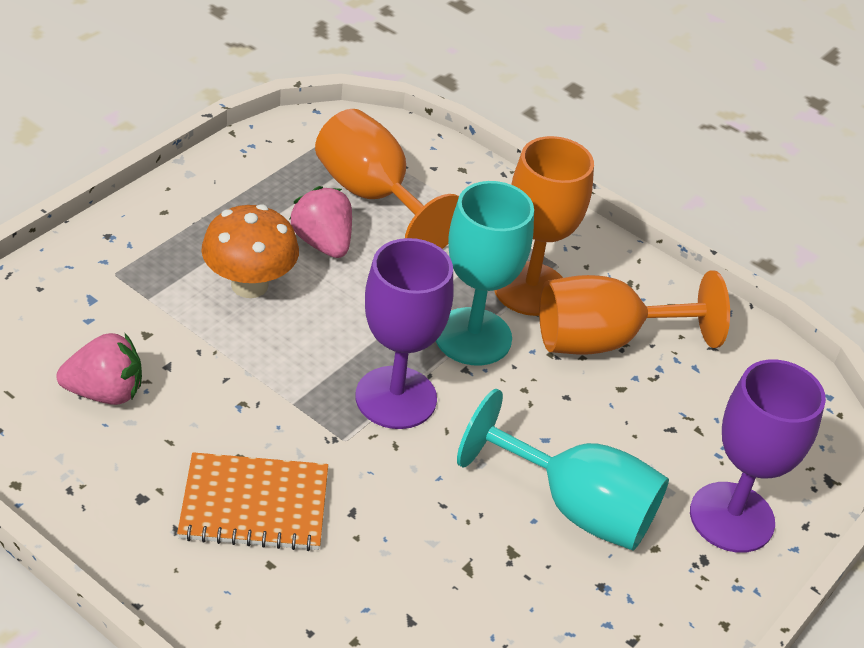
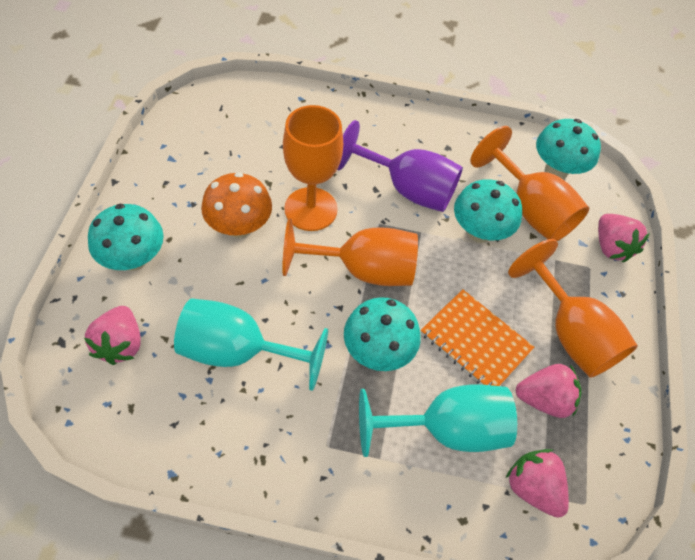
orange goblet: [315,109,459,249] [494,136,594,316] [539,270,730,355] = 3 -> [282,218,418,286] [283,105,343,231] [470,126,589,241] [508,239,638,378] = 4
pink strawberry: [56,333,142,405] [289,186,352,258] = 2 -> [84,306,141,365] [506,449,569,518] [516,364,582,418] [598,214,650,262] = 4
purple goblet: [356,238,454,429] [690,359,826,553] = 2 -> [337,120,463,212] = 1
turquoise mushroom: none = 0 -> [88,204,164,271] [344,297,421,371] [454,179,522,243] [536,119,601,179] = 4

